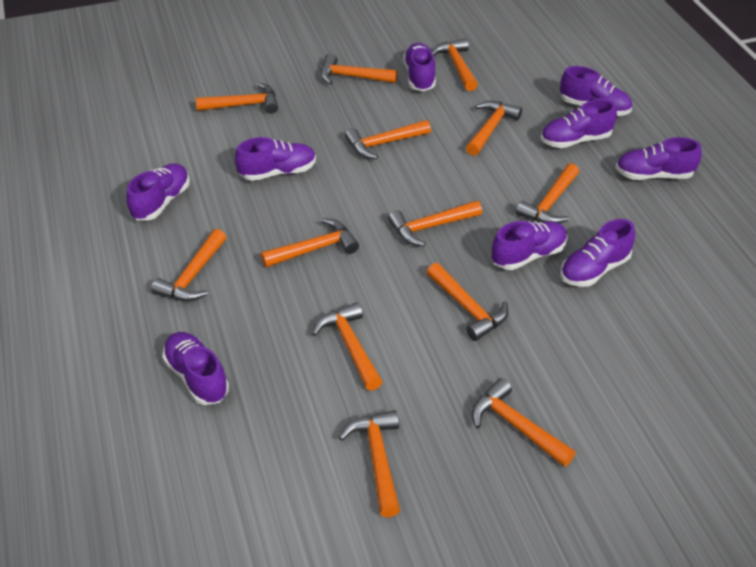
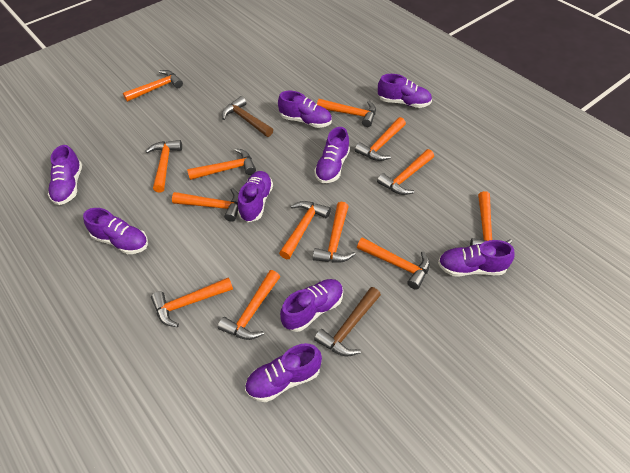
brown hammer: none = 0 -> [222,96,273,137] [314,287,381,356] = 2

